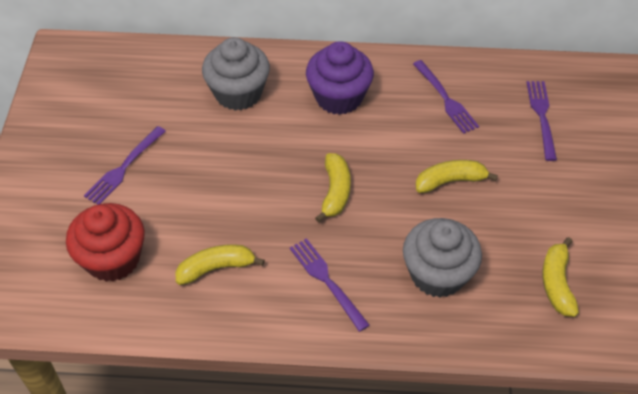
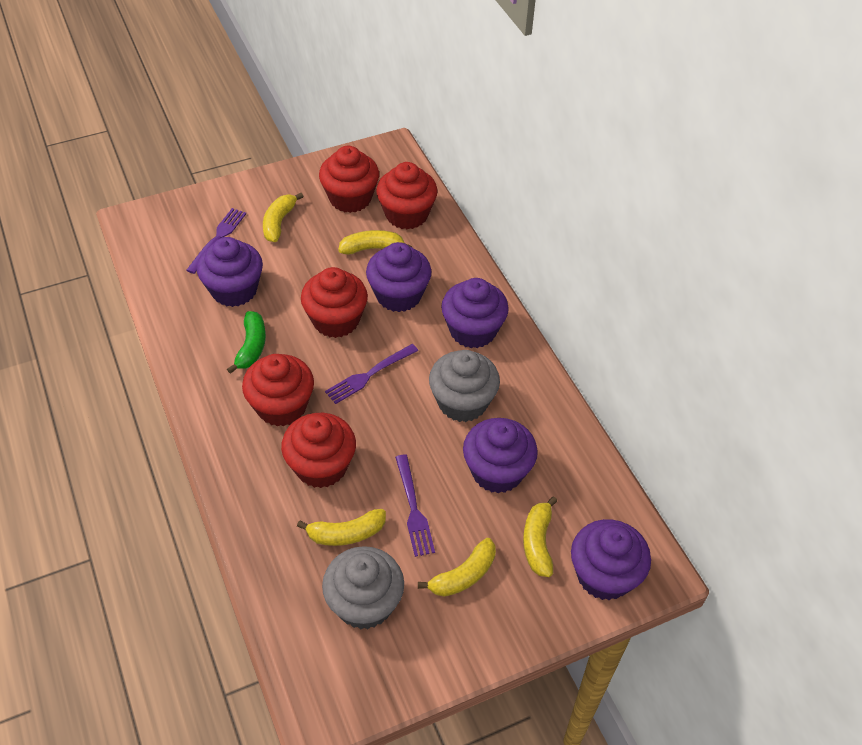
green banana: none = 0 -> [227,311,266,374] = 1
purple cupcake: [306,41,374,115] = 1 -> [197,237,263,307] [366,242,431,312] [441,278,509,348] [463,418,538,493] [571,519,651,600] = 5
purple fork: [84,126,166,205] [290,238,370,332] [413,60,479,134] [526,81,557,161] = 4 -> [186,208,246,274] [325,344,418,404] [395,454,435,557] = 3
red cupcake: [66,203,145,282] = 1 -> [242,354,314,426] [281,413,356,488] [301,267,368,338] [319,146,379,213] [376,162,438,229] = 5
yellow banana: [176,244,265,285] [315,153,351,222] [416,160,498,193] [542,237,579,317] = 4 -> [263,193,304,242] [297,509,386,546] [338,230,412,255] [418,538,496,597] [523,496,557,577] = 5

